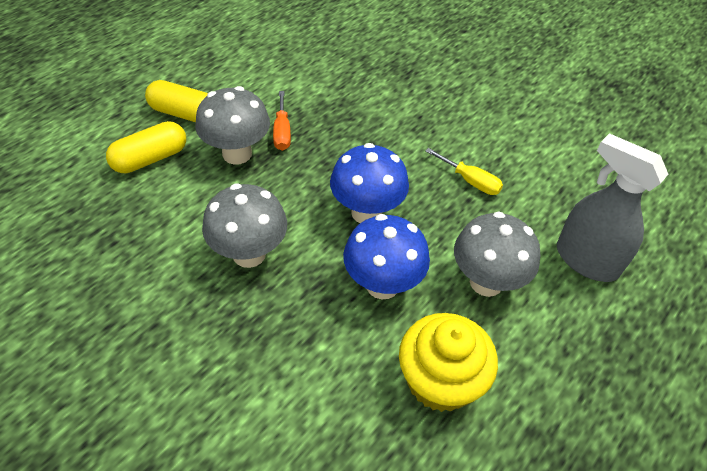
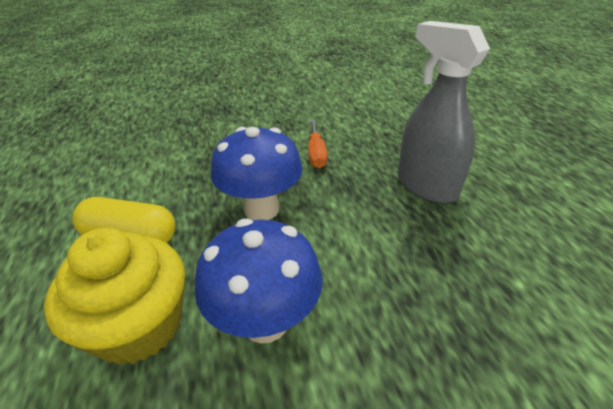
grey mushroom: [195,86,270,164] [202,184,287,268] [454,211,541,297] = 3 -> none = 0
yellow capsule: [106,121,186,173] [145,80,208,122] = 2 -> [72,197,175,243] = 1
yellow screwdriver: [426,148,503,195] = 1 -> none = 0

